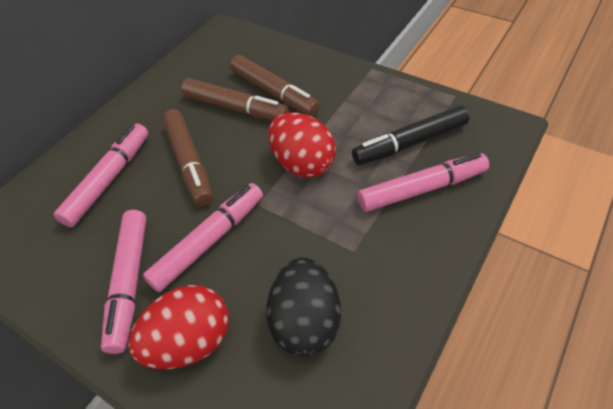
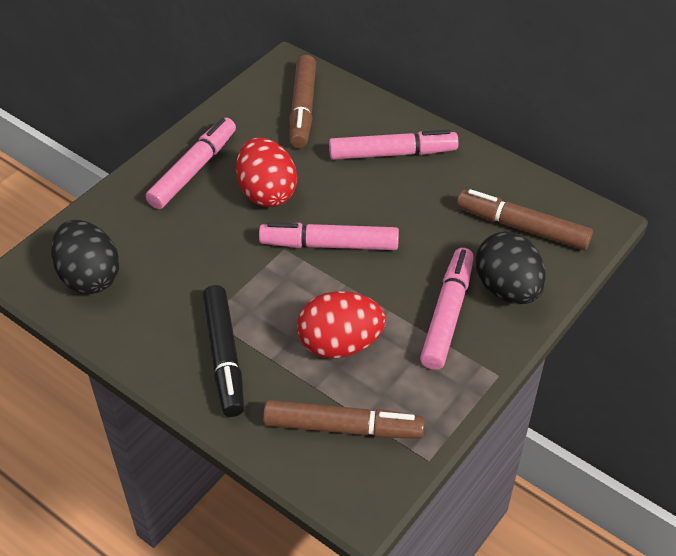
black egg: [266,257,341,357] = 1 -> [51,220,120,294] [476,231,546,304] = 2

